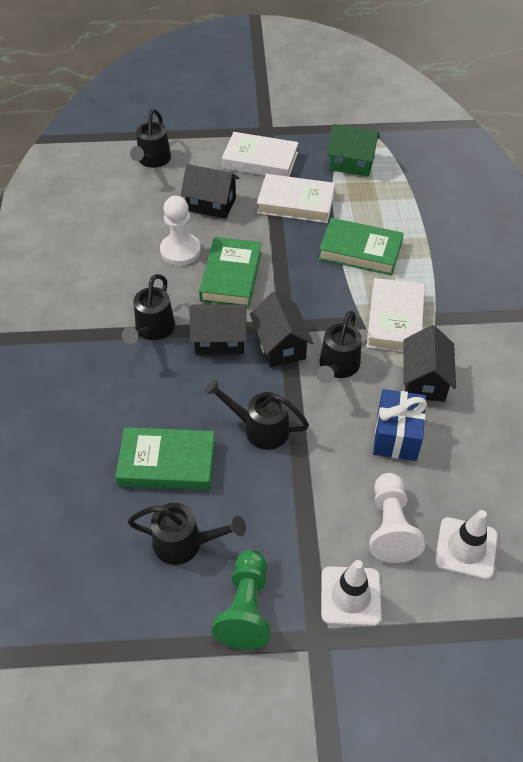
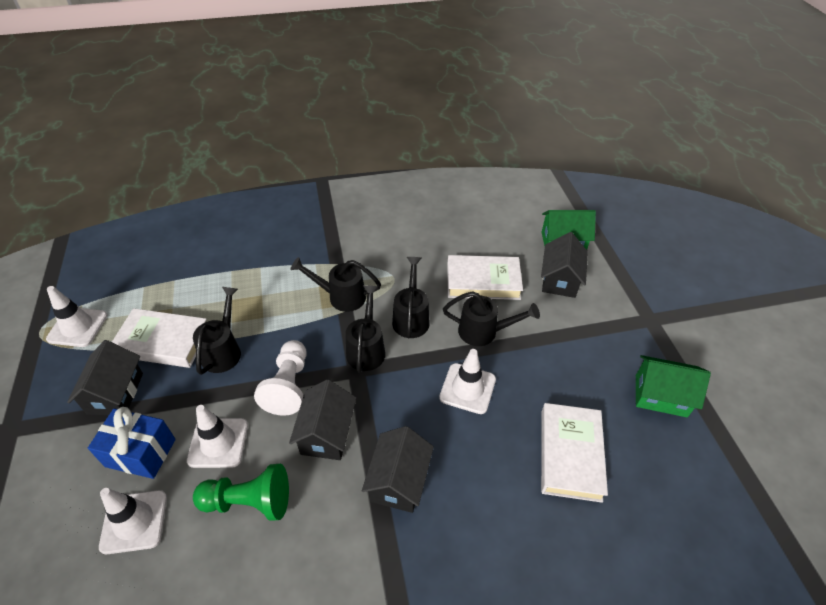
green book: [115,427,215,490] [199,237,262,307] [318,218,404,276] = 3 -> none = 0
green house: [327,124,380,176] = 1 -> [542,210,596,250] [636,355,711,417] = 2
white pawn: [160,196,201,266] [369,473,425,563] = 2 -> [254,340,307,416] = 1
white traffic cone: [321,560,382,626] [435,510,498,580] = 2 -> [46,286,107,347] [99,488,167,554] [187,405,248,468] [439,349,496,414] = 4

